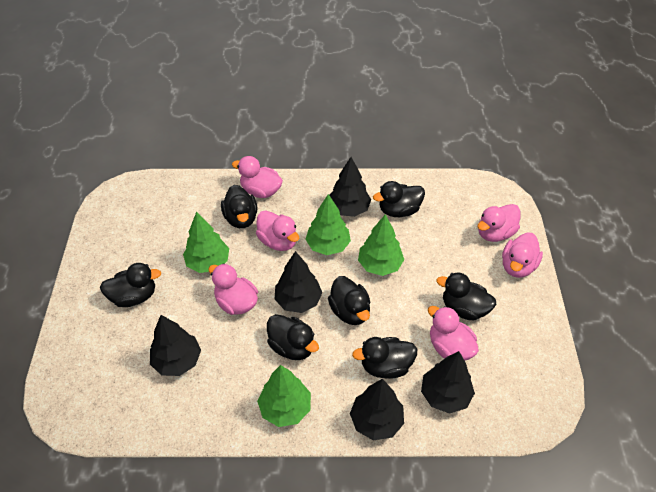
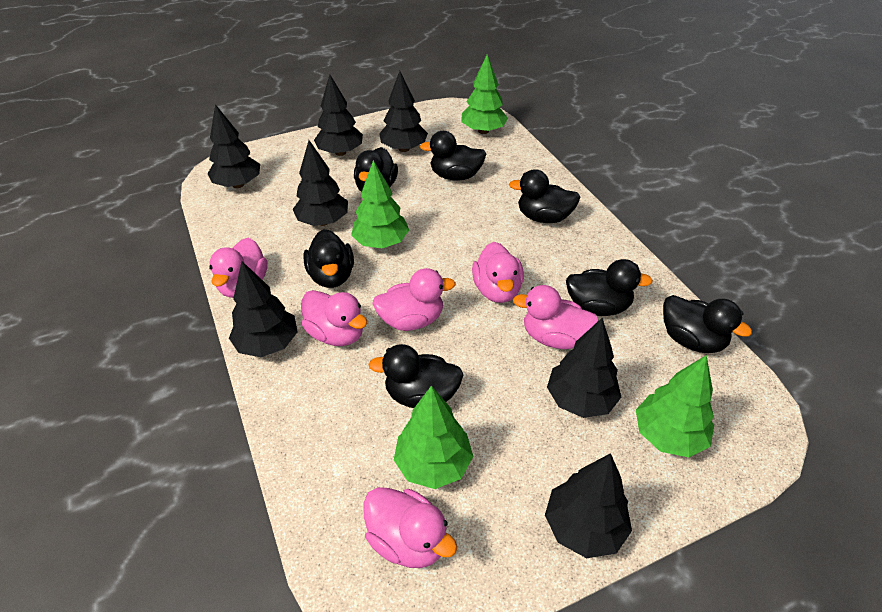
black tree: [150,315,201,376] [275,251,322,313] [329,157,371,217] [350,379,404,440] [421,351,475,414] = 5 -> [207,104,260,188] [229,261,298,357] [293,140,348,226] [314,74,363,156] [379,71,428,152] [545,453,632,558] [547,318,621,418] = 7

